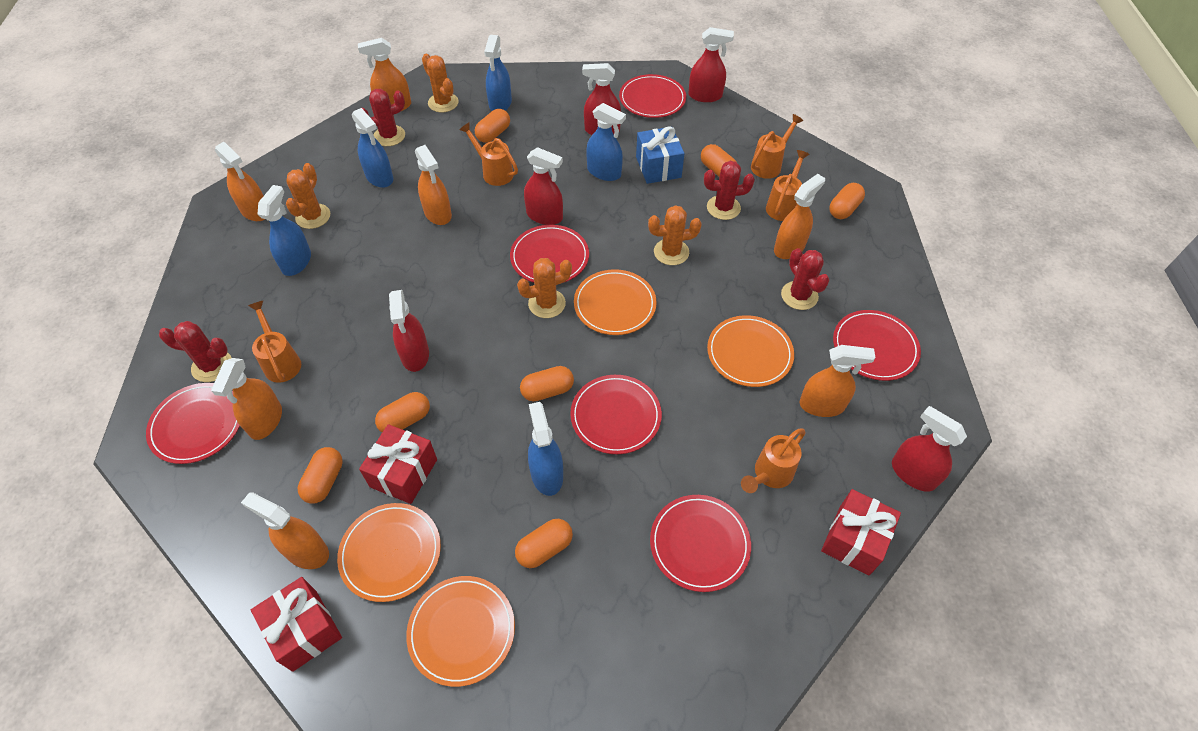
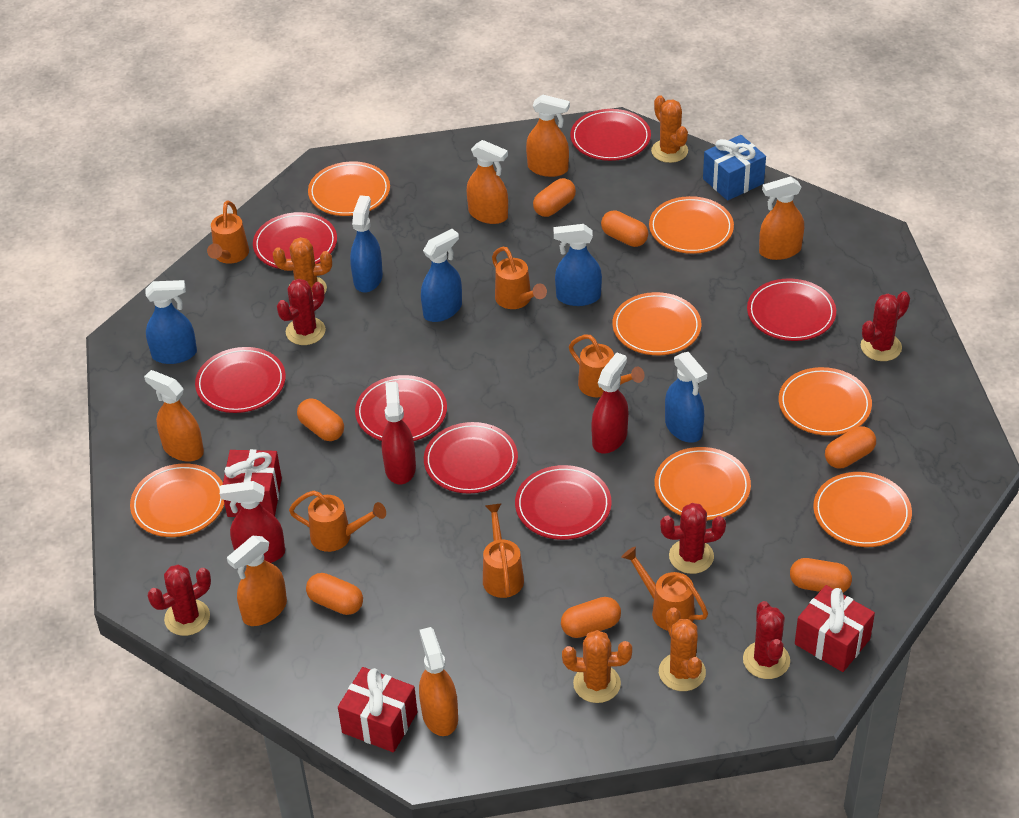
orange plate: [337,503,441,602] [406,576,515,687] [574,269,657,335] [707,315,794,387] = 4 -> [130,463,225,537] [308,161,390,216] [612,292,701,355] [649,196,734,254] [655,447,751,520] [779,367,872,436] [813,472,912,547] = 7
orange spray bottle: [211,358,282,440] [215,142,265,221] [241,493,329,569] [358,38,411,111] [415,145,452,225] [774,174,825,259] [799,345,876,417] = 7 -> [144,370,204,462] [227,536,287,626] [419,627,458,736] [467,140,508,224] [526,94,570,177] [759,176,804,260] = 6
orange watering can: [248,300,301,383] [459,122,518,186] [741,428,806,493] [751,114,803,179] [766,150,810,221] = 5 -> [207,201,249,264] [289,491,386,552] [483,503,524,598] [492,247,547,309] [569,335,645,397] [621,547,708,631] = 6
red cactus: [159,321,231,382] [362,89,405,146] [704,161,755,220] [781,248,830,310] = 4 -> [148,564,211,636] [277,279,326,345] [660,503,726,574] [743,601,790,679] [861,291,910,361] = 5
red plate: [146,383,240,464] [510,225,589,283] [570,375,662,454] [619,74,686,118] [650,495,751,592] [833,310,921,381] = 6 -> [195,347,286,413] [253,212,337,269] [355,375,447,441] [424,422,518,494] [515,465,612,540] [570,109,651,161] [747,278,836,341] = 7
red spray bottle: [389,290,429,372] [524,147,563,225] [582,63,621,135] [688,27,734,102] [892,406,967,492] = 5 -> [220,481,285,563] [382,382,416,484] [591,352,629,453] = 3

